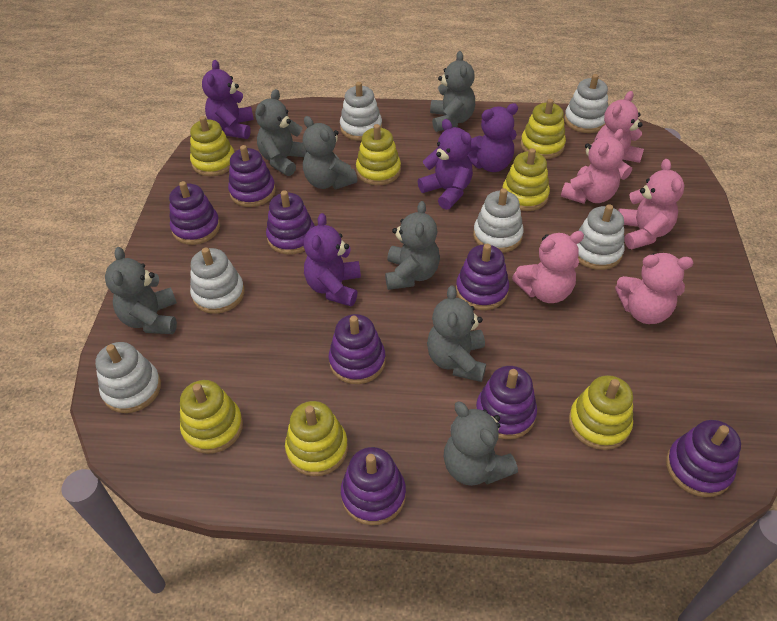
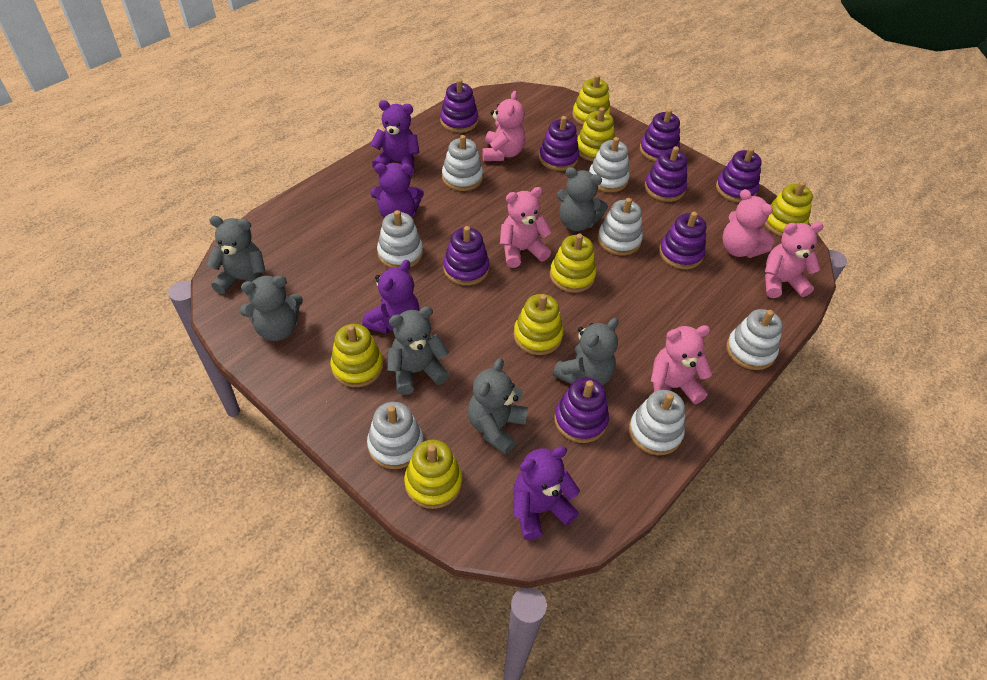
grey teddy bear: [105,247,177,334] [255,89,307,176] [303,116,357,189] [385,201,440,290] [427,285,486,382] [430,51,475,132] [444,402,518,486] = 7 -> [206,216,265,296] [240,275,303,341] [387,306,449,395] [468,358,528,455] [553,318,619,385] [557,167,608,231] = 6
white stacking toy: [95,342,161,413] [190,247,245,314] [340,82,382,141] [473,188,524,253] [564,74,608,133] [577,204,624,270] = 6 -> [367,402,423,469] [377,210,423,268] [442,135,483,191] [589,137,630,192] [598,198,643,256] [629,390,685,455] [726,309,783,370] = 7

